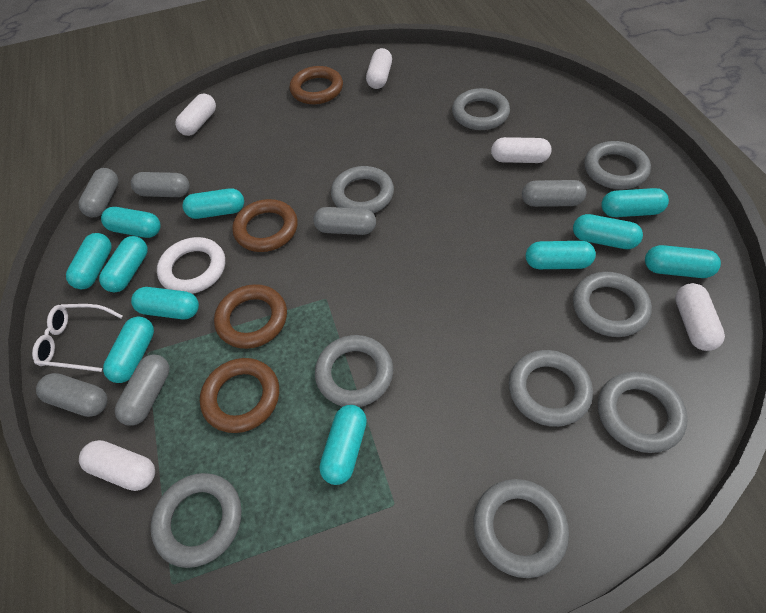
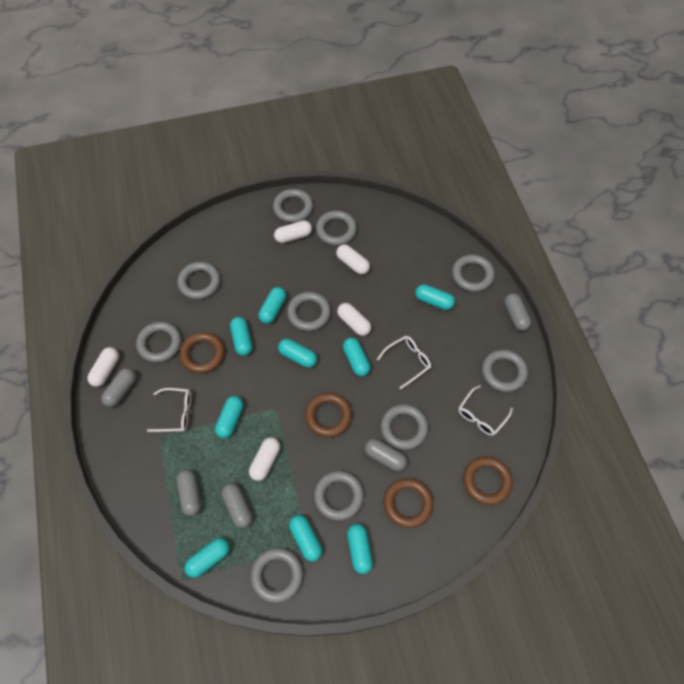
grey capsule: [36,373,108,417] [78,168,118,217] [115,355,169,426] [131,172,190,197] [313,207,376,235] [522,180,587,207] = 6 -> [101,368,136,407] [176,469,201,516] [222,483,253,528] [365,439,407,471] [504,293,531,331] = 5
grey ring: [151,473,241,568] [315,335,393,407] [331,166,394,213] [452,88,510,130] [473,479,569,578] [509,350,593,427] [573,272,652,337] [584,141,651,189] [598,372,688,453] = 9 -> [136,322,181,363] [177,262,220,299] [251,548,303,603] [273,189,313,223] [287,292,331,331] [314,471,364,521] [316,210,357,246] [381,404,428,450] [452,254,495,292] [482,350,528,392] = 10
turquoise capsule: [66,233,112,289] [99,236,148,292] [101,207,161,238] [103,317,154,383] [131,287,199,319] [183,189,244,219] [320,405,367,485] [526,241,596,269] [573,214,643,249] [601,188,669,217] [645,245,721,278] = 11 -> [185,538,230,578] [215,396,243,438] [230,317,253,356] [259,287,286,324] [278,339,317,368] [289,515,322,561] [343,337,371,376] [347,524,373,574] [415,284,455,310] = 9
white glasses: [32,304,123,372] = 1 -> [147,388,191,432] [377,336,431,389] [458,385,513,436] = 3
white ring: [157,237,225,294] = 1 -> none = 0

